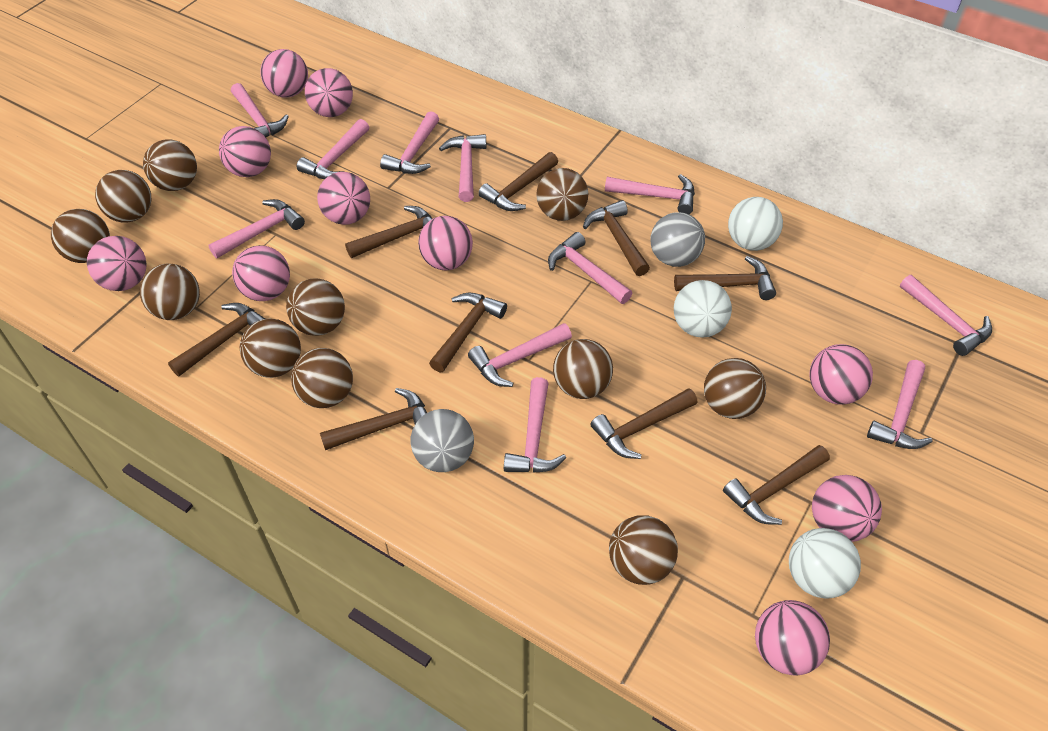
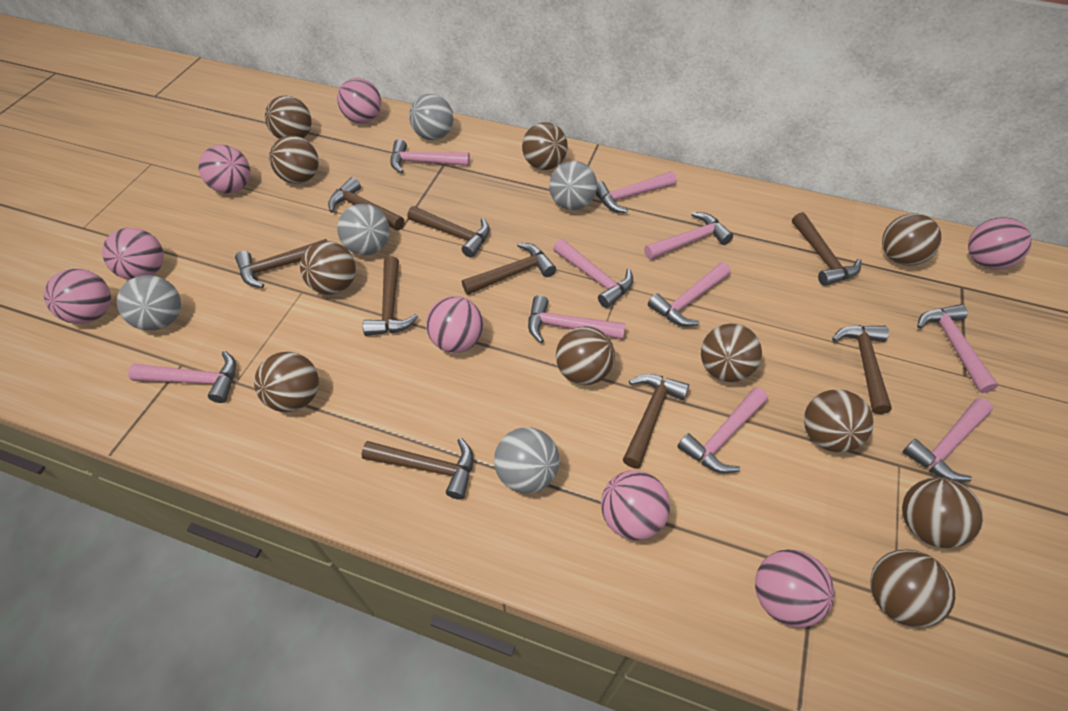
grey ball: [411,409,474,472] [650,212,705,267] = 2 -> [117,275,181,331] [337,204,390,256] [409,94,453,140] [494,427,560,494] [549,161,597,210] = 5
pink ball: [87,236,147,291] [219,126,271,177] [232,245,290,301] [260,49,308,98] [305,68,353,117] [317,172,370,225] [418,216,473,270] [755,600,830,675] [809,344,873,405] [812,475,882,542] = 10 -> [44,269,111,324] [102,228,164,280] [198,145,250,194] [337,78,381,123] [426,296,483,353] [601,470,670,540] [755,549,835,627] [968,217,1032,270] = 8
pink hammer: [208,199,305,258] [231,83,289,137] [297,119,369,179] [380,111,439,174] [439,134,486,202] [468,323,572,387] [504,377,566,473] [548,232,632,304] [605,174,695,214] [867,360,932,449] [900,275,992,356] = 11 -> [128,351,236,403] [391,139,470,174] [528,295,626,343] [553,239,633,308] [596,172,676,213] [644,212,733,260] [648,262,731,326] [677,387,768,474] [903,398,993,482] [917,304,998,393] = 10
white ball: [674,280,732,338] [728,197,783,251] [789,528,861,599] = 3 -> none = 0

